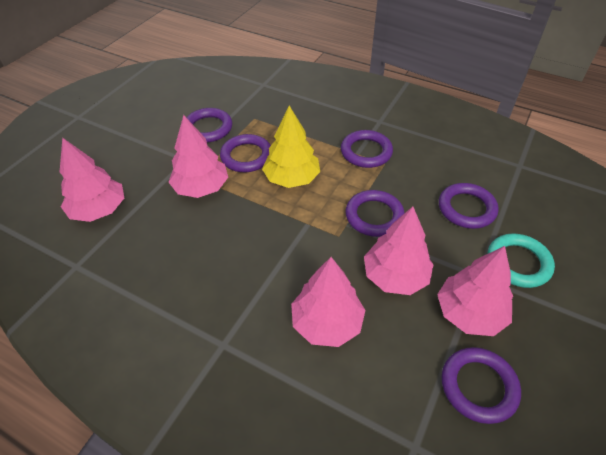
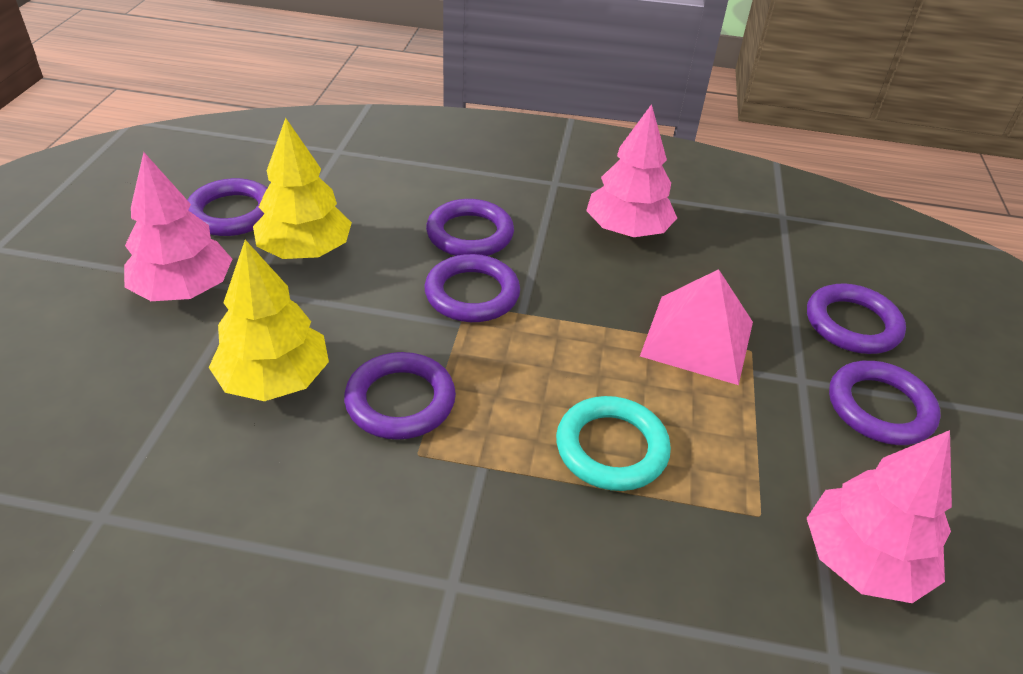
pink pyramid: none = 0 -> [640,269,753,385] = 1
pink tree: [60,137,124,222] [169,115,228,198] [291,257,365,347] [364,206,433,295] [437,246,513,336] = 5 -> [124,152,232,301] [586,104,677,237] [807,430,952,603] = 3
yellow tree: [262,106,320,188] = 1 -> [209,240,329,401] [253,118,352,259] = 2

